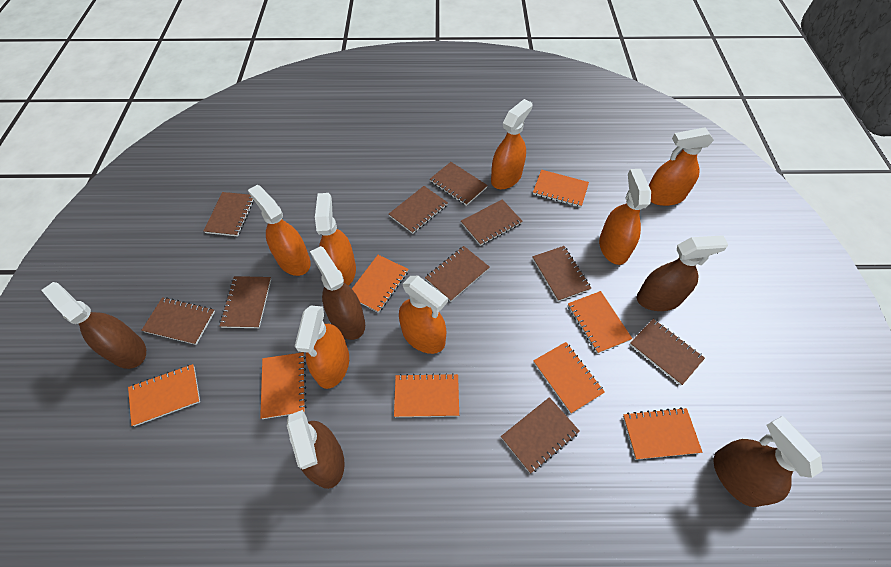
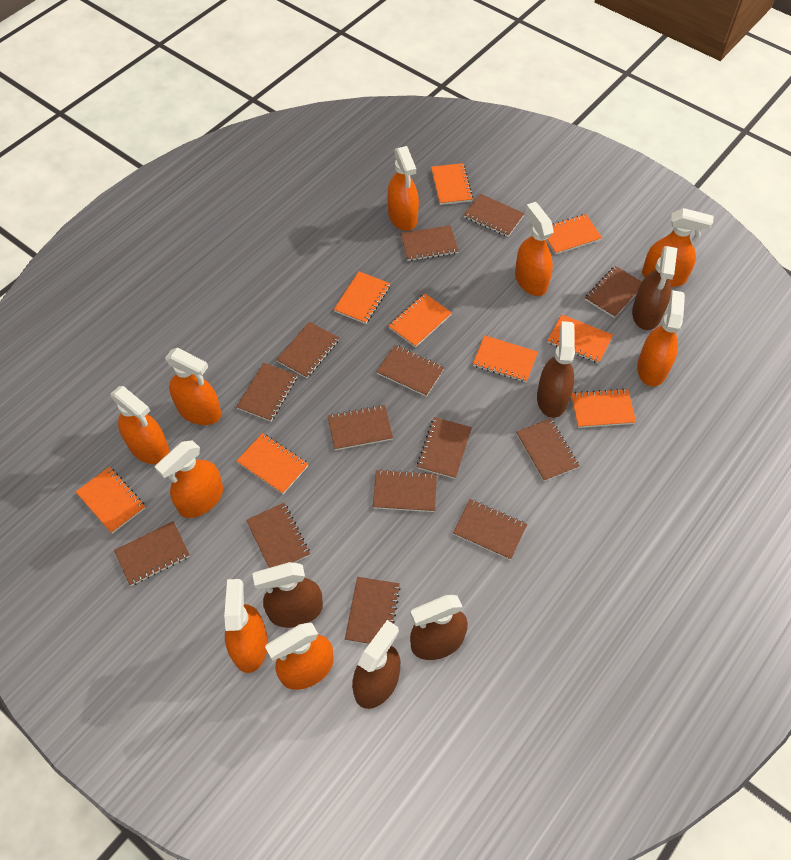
brown notebook: [141,297,215,345] [204,192,254,237] [219,276,271,328] [389,186,448,234] [425,246,489,302] [430,162,488,206] [461,199,523,246] [501,397,580,473] [532,246,591,301] [630,319,705,386] = 10 -> [114,521,190,586] [236,363,297,422] [246,503,310,568] [276,322,339,378] [328,405,393,450] [345,577,401,644] [373,469,437,512] [377,345,445,397] [400,225,459,261] [417,417,472,479] [453,499,527,560] [464,194,525,237] [516,418,580,481] [585,266,642,318] = 14
orange notebook: [128,364,200,427] [260,352,307,419] [352,255,409,313] [394,373,459,417] [533,170,589,207] [533,342,605,414] [568,291,632,354] [623,407,702,460] = 8 -> [76,467,145,534] [237,433,308,494] [334,271,390,324] [388,293,452,348] [431,163,473,205] [473,335,538,382] [546,214,602,255] [547,314,613,364] [571,388,636,428] = 9
orange spray bottle: [248,185,311,276] [295,306,349,389] [315,193,356,286] [399,276,448,354] [491,99,533,189] [599,169,651,265] [649,127,714,206] = 7 -> [111,386,169,464] [155,440,223,518] [165,348,221,425] [224,579,268,673] [265,623,334,690] [387,146,419,231] [515,202,554,296] [637,290,685,387] [642,208,714,287] = 9

